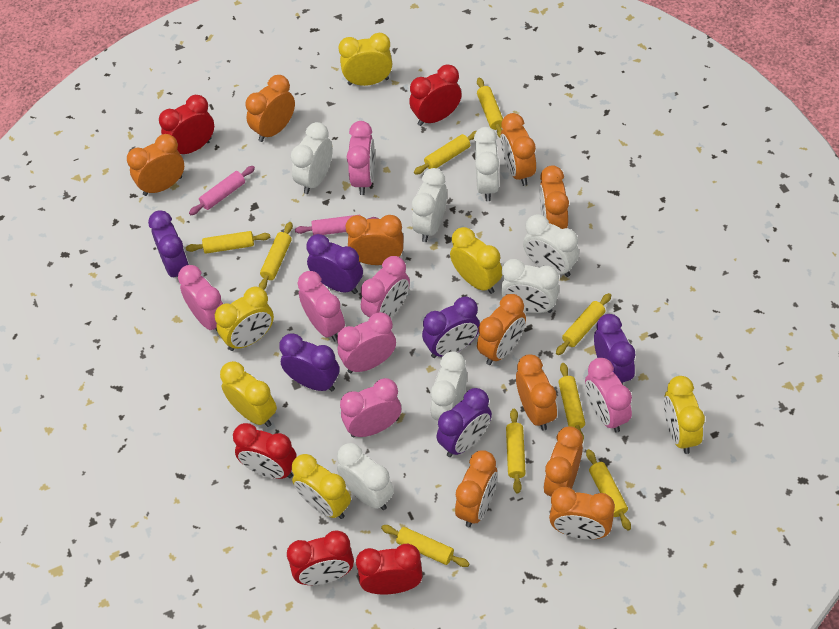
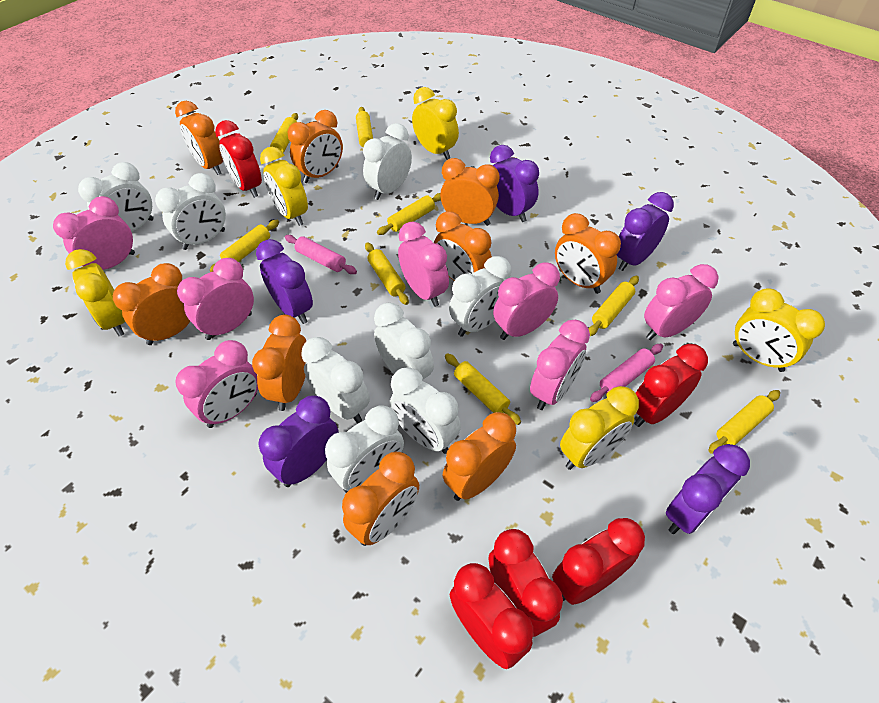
orange clock: [127,134,184,196] [245,75,295,142] [346,215,404,265] [455,450,498,527] [477,294,526,365] [500,113,536,186] [516,354,557,431] [539,165,569,229] [543,426,583,496] [549,487,615,540] = 10 -> [113,263,190,345] [175,101,223,175] [252,315,306,411] [288,110,343,183] [342,452,419,546] [434,211,492,281] [440,158,500,226] [443,412,516,501] [555,213,621,294] = 9
purple clock: [148,210,189,277] [279,333,339,391] [307,234,363,294] [422,296,480,358] [436,388,492,457] [594,314,636,385] = 6 -> [256,239,313,324] [258,395,339,487] [490,145,539,222] [617,192,674,271] [665,444,750,534] = 5
white clock: [291,122,333,194] [337,443,394,510] [412,168,447,242] [430,351,467,420] [474,127,499,201] [501,259,559,313] [523,214,579,277] = 7 -> [78,162,154,232] [155,173,226,250] [301,337,370,423] [325,405,404,493] [363,123,412,200] [374,303,434,379] [390,367,461,454] [449,256,512,337] = 8
yellow clock: [215,287,274,351] [220,361,277,427] [292,454,351,519] [339,33,392,86] [450,227,502,294] [664,376,705,454] = 6 -> [65,249,125,336] [260,147,308,226] [412,87,459,160] [560,386,639,470] [733,289,825,372] = 5
yellow rolling pin: [186,231,270,254] [259,222,293,290] [381,525,469,567] [414,131,477,175] [477,78,503,137] [506,409,526,493] [556,293,611,355] [558,363,585,441] [586,449,631,531] = 9 -> [210,220,279,272] [270,113,298,153] [356,107,373,147] [365,242,409,305] [377,193,441,235] [445,353,521,425] [588,276,639,336] [708,390,780,454] = 8

